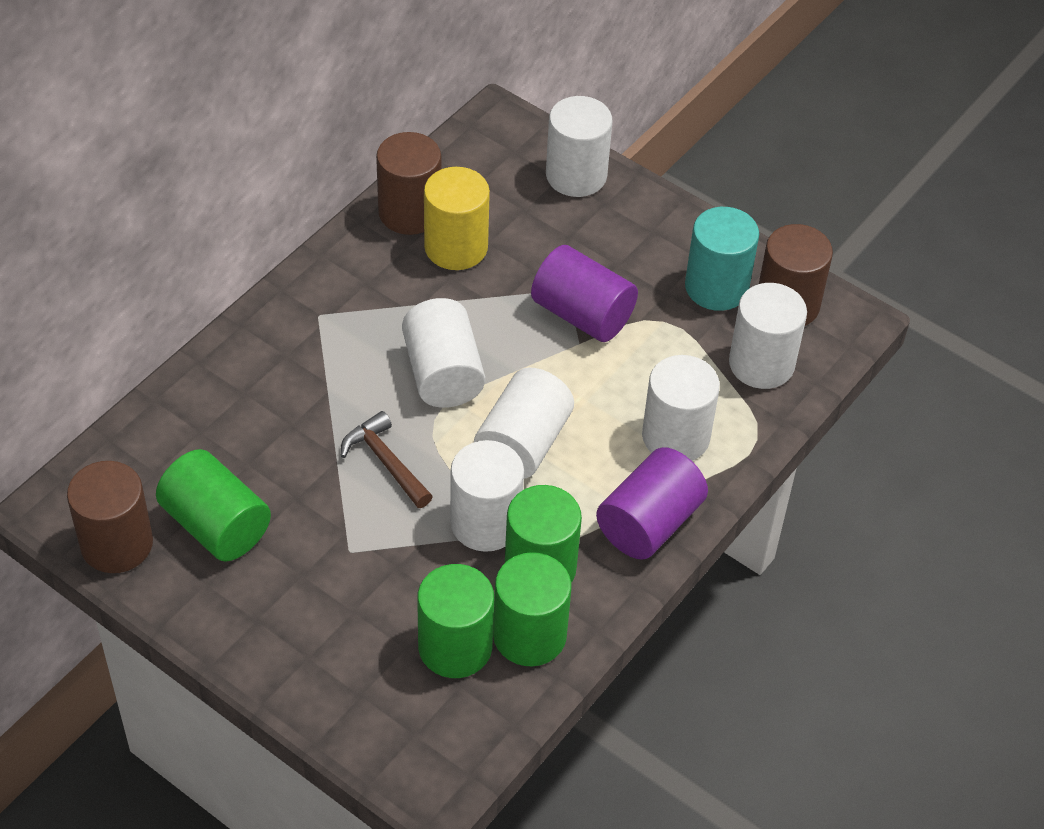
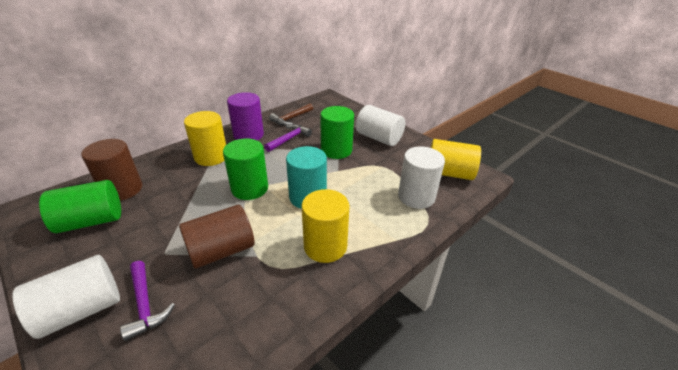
brown cylinder: [67,461,153,573] [376,132,441,235] [759,224,833,326] = 3 -> [81,139,142,201] [179,205,255,269] = 2
green cylinder: [156,449,271,562] [417,564,494,678] [493,552,572,666] [505,485,582,583] = 4 -> [39,180,121,233] [223,139,268,200] [320,106,354,159] = 3
purple cylinder: [531,245,638,342] [596,447,708,560] = 2 -> [227,92,264,140] = 1
purple hammer: none = 0 -> [120,261,175,341] [264,124,312,152] = 2
white cylinder: [402,298,485,408] [450,440,524,552] [474,368,574,479] [546,96,612,197] [642,355,720,461] [729,283,807,389] = 6 -> [13,255,120,339] [356,105,405,146] [398,146,445,209] = 3
yellow cylinder: [424,167,490,270] = 1 -> [184,111,226,166] [301,189,349,263] [431,139,481,180] = 3

